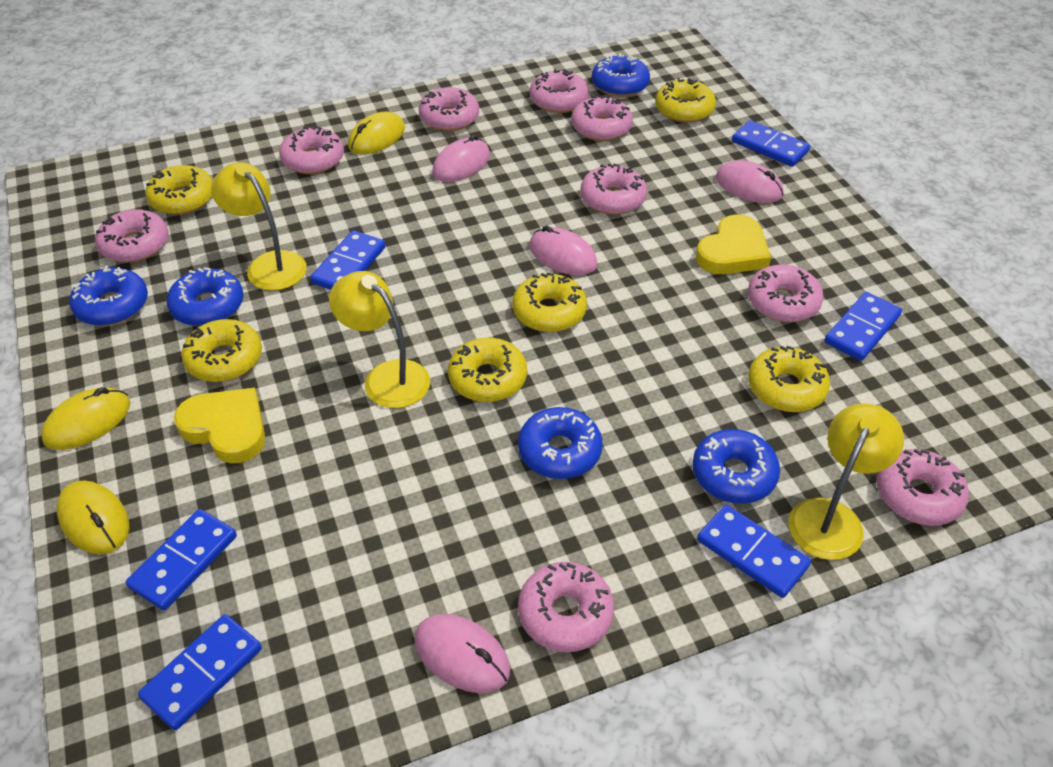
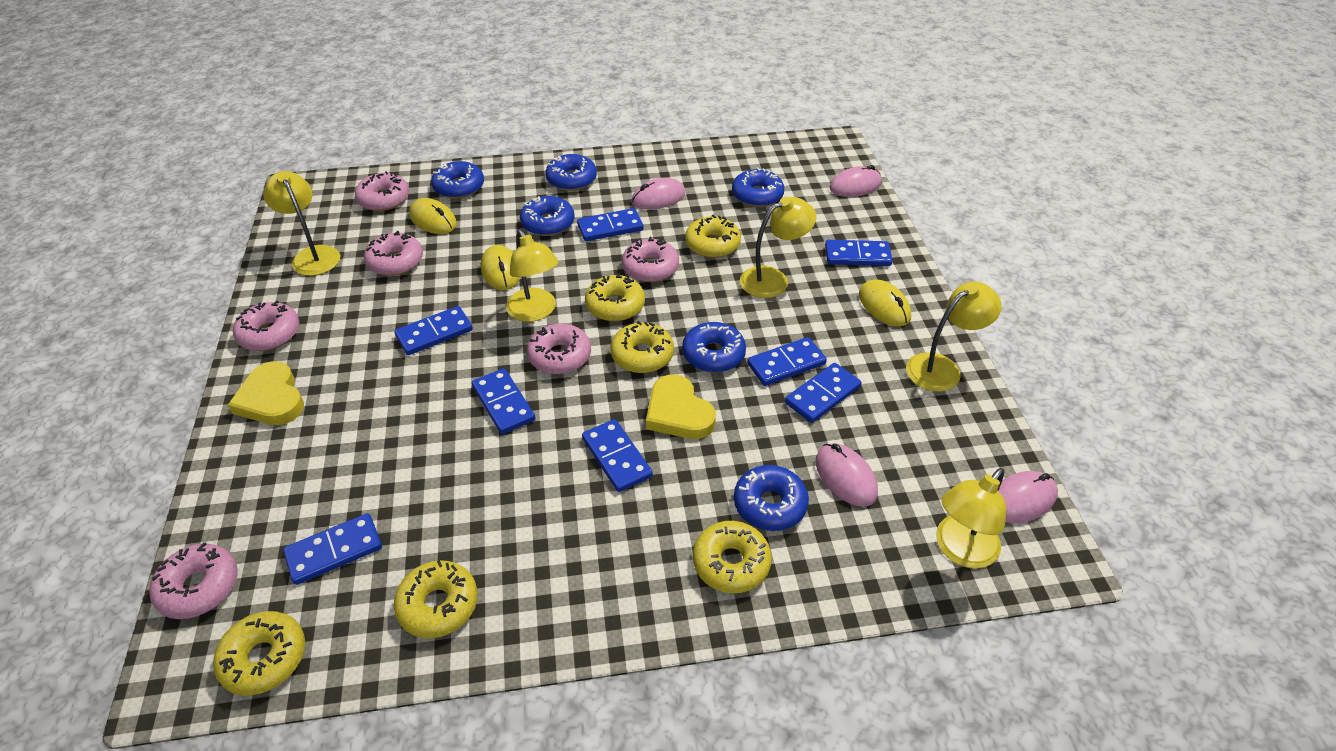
blue domino: [126,509,237,611] [138,614,262,730] [310,230,386,290] [697,505,811,598] [732,120,810,167] [824,292,902,361] = 6 -> [283,513,382,585] [394,306,473,355] [472,368,535,434] [577,208,644,241] [582,419,653,492] [747,337,827,386] [785,363,861,423] [825,240,893,266] = 8
blue donut: [69,266,148,326] [167,267,244,326] [518,407,603,479] [592,53,650,97] [692,429,780,503] = 5 -> [431,161,484,199] [520,196,575,236] [546,154,597,191] [682,322,746,372] [732,167,784,207] [734,465,809,531] = 6
pink donut: [95,209,169,263] [279,126,344,174] [419,87,479,131] [518,562,614,652] [529,68,589,113] [571,95,633,141] [580,164,647,215] [748,264,823,322] [877,449,969,526] = 9 -> [149,542,238,619] [233,300,299,351] [355,171,409,211] [364,231,423,276] [527,323,591,374] [622,237,679,282] = 6
yellow lamp: [211,162,307,291] [329,271,430,408] [789,403,904,560] = 3 -> [263,171,340,276] [506,230,559,322] [740,197,816,298] [906,281,1002,392] [936,468,1006,569] = 5

